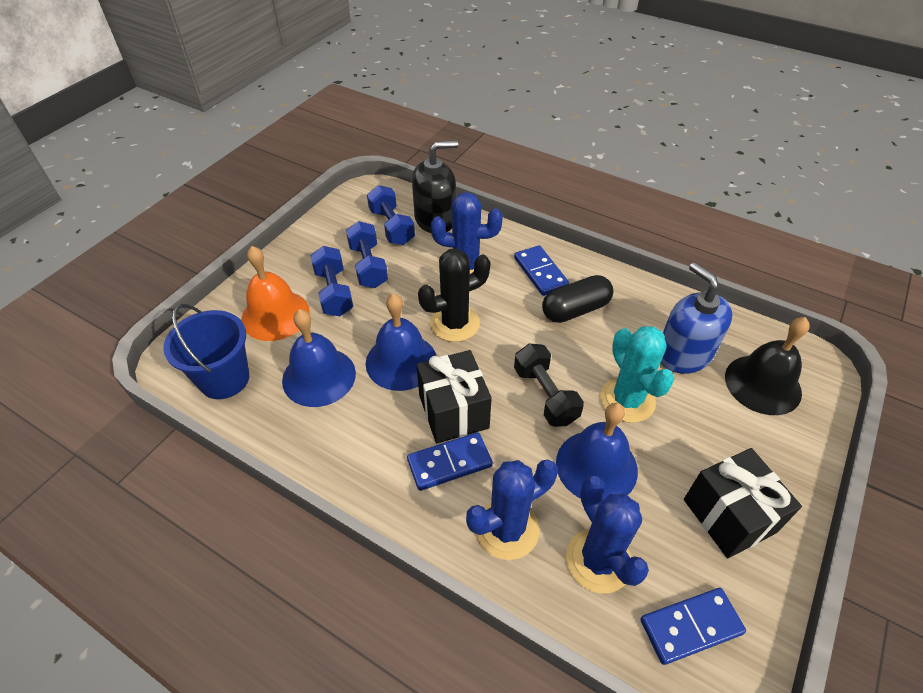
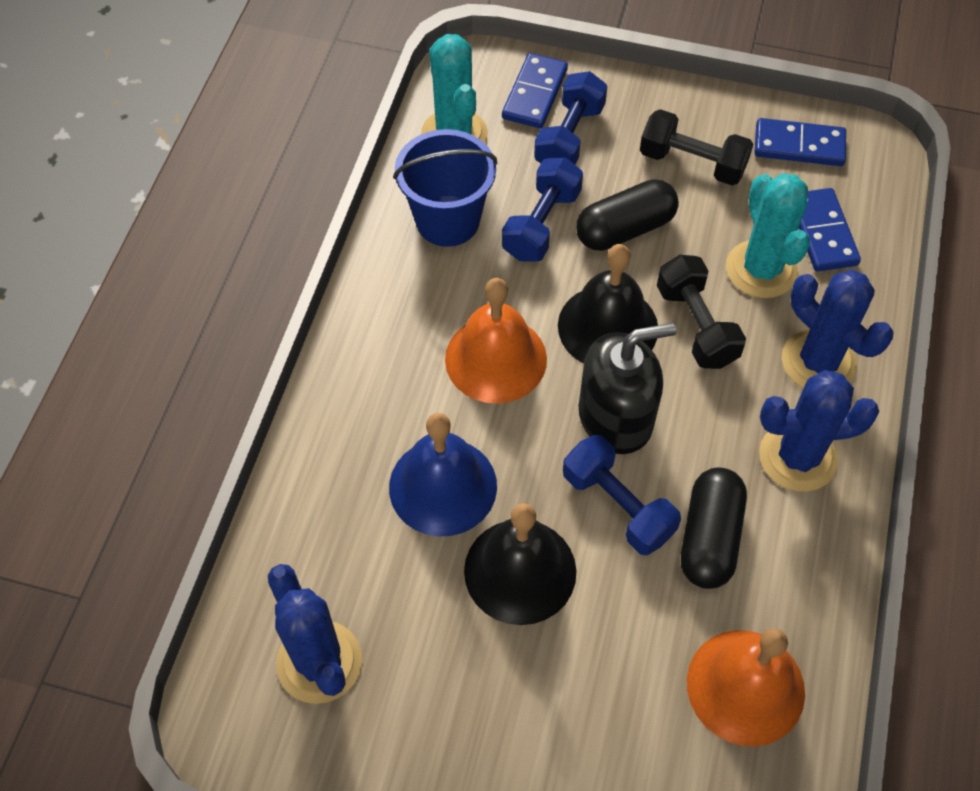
black bell: [725,317,810,415] = 1 -> [464,503,576,625] [558,244,658,364] = 2
black cactus: [418,249,491,342] = 1 -> none = 0
black capsule: [542,275,613,323] = 1 -> [576,179,679,251] [681,468,747,589] = 2
black dumbbell: [514,344,584,427] = 1 -> [640,109,753,185] [657,255,746,369] = 2
black gift: [417,350,492,443] [684,448,802,558] = 2 -> none = 0
blue bell: [282,309,356,407] [366,293,436,391] [556,403,638,501] = 3 -> [389,413,497,537] = 1
blue soap dispenser: [661,262,733,374] = 1 -> none = 0
orange bell: [241,246,310,341] = 1 -> [445,278,547,404] [687,628,805,747] = 2
turquoise cactus: [600,326,675,423] = 1 -> [421,34,488,143] [726,173,810,298] = 2

